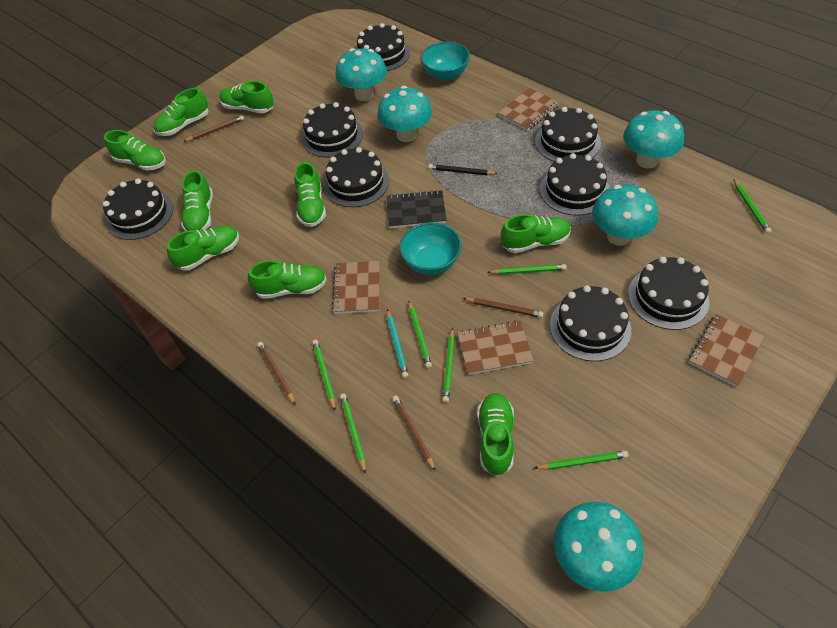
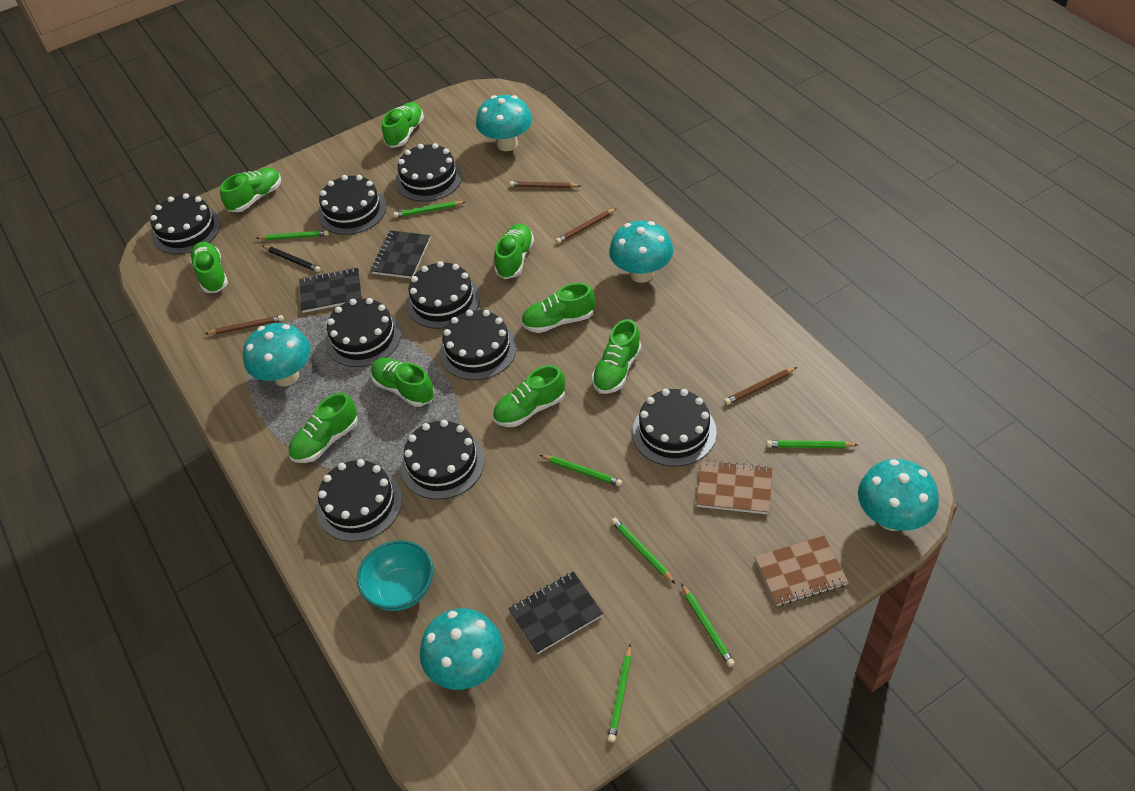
black cake: [103,179,173,240] [301,102,363,158] [323,147,389,207] [357,23,410,71] [535,107,601,162] [540,153,609,216] [550,285,631,361] [628,257,709,330] = 8 -> [150,193,221,254] [316,459,402,542] [318,175,386,235] [325,298,401,367] [396,143,462,202] [401,420,485,500] [406,261,480,329] [439,310,517,380] [632,389,717,467] = 9
black notebook: [387,190,446,229] = 1 -> [299,268,362,313] [371,230,431,279] [509,571,603,654] = 3
brown notebook: [332,261,380,314] [457,321,534,375] [498,88,559,131] [689,314,765,387] = 4 -> [696,460,773,514] [755,536,848,606] = 2
turquoise bowl: [399,222,462,275] [421,42,470,81] = 2 -> [357,540,433,611] = 1
turquoise pencil: [387,309,408,378] = 1 -> none = 0

